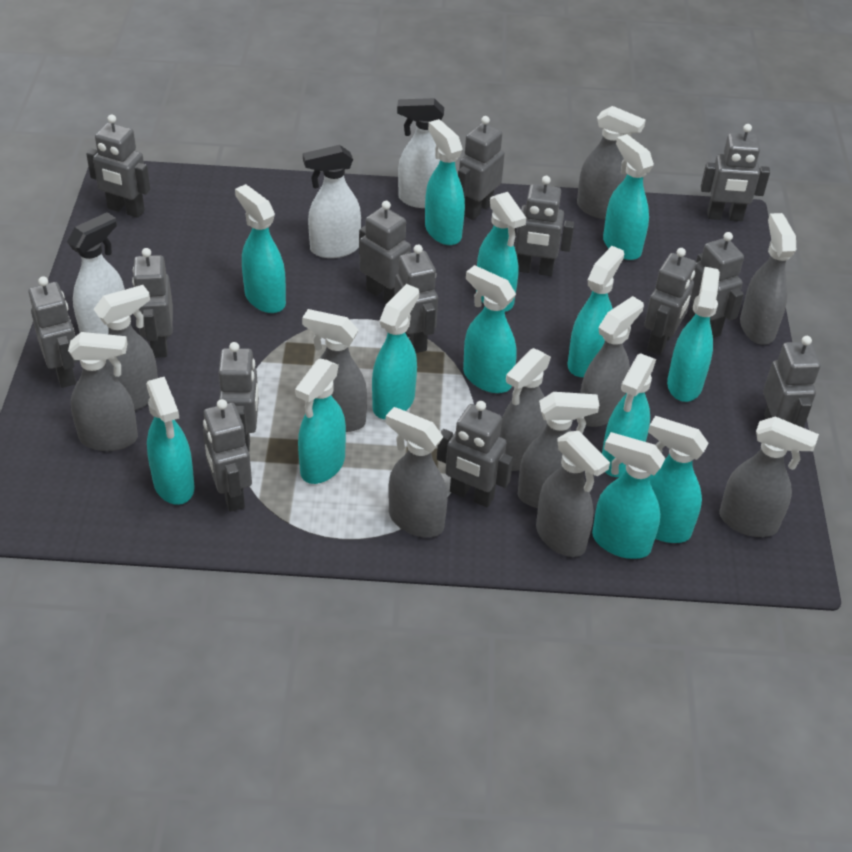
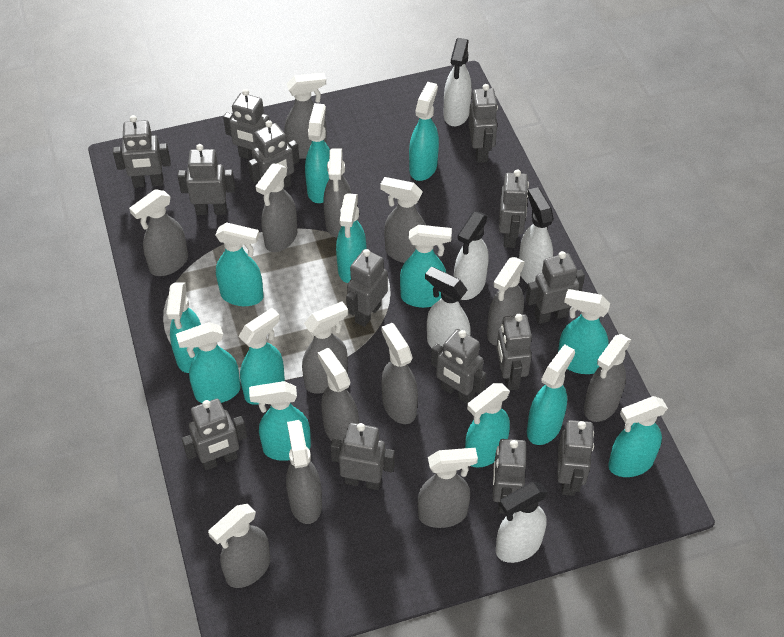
grey spray bottle: [68,332,138,451] [94,285,158,410] [302,309,367,432] [385,407,448,537] [499,348,551,471] [518,392,599,508] [536,431,610,557] [577,106,646,219] [580,296,644,427] [719,416,819,537] [740,213,796,345] = 11 -> [129,189,188,276] [208,504,270,588] [256,164,297,252] [284,73,327,159] [286,420,322,524] [302,301,348,394] [318,348,359,442] [324,148,352,238] [380,177,426,263] [381,323,418,424] [418,448,478,528] [487,257,525,346] [584,334,631,422] = 13
white spray bottle: [67,212,125,334] [303,145,361,258] [397,98,444,208] = 3 -> [425,267,471,348] [444,38,472,126] [454,211,489,300] [496,482,548,563] [519,187,554,284] = 5

